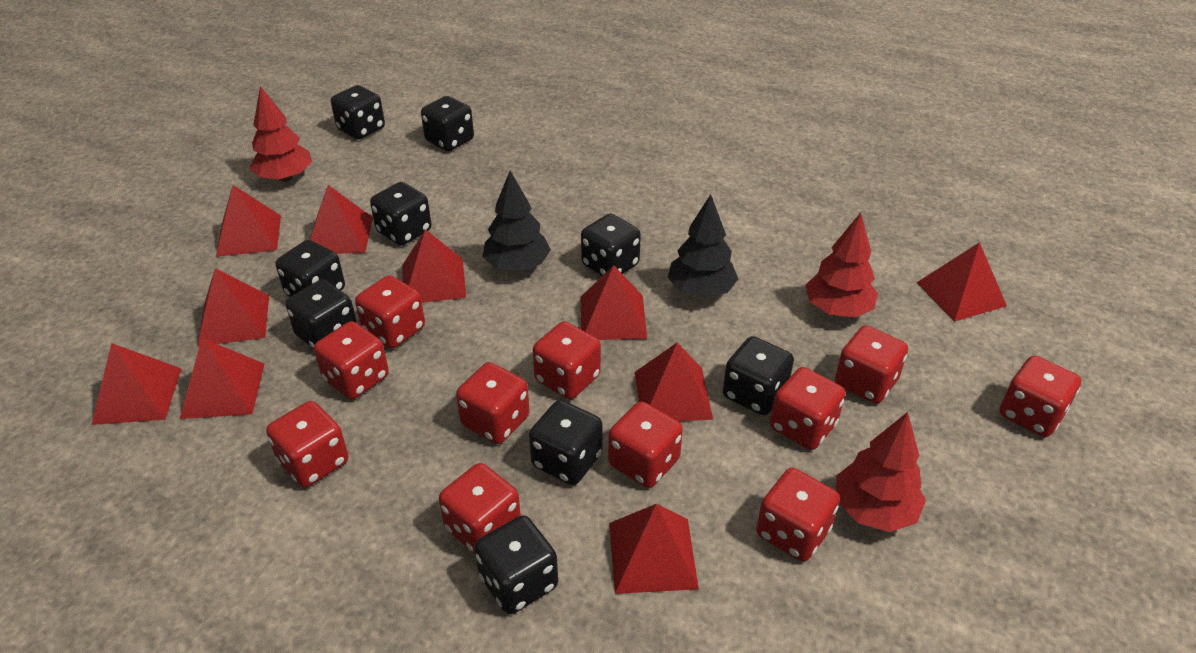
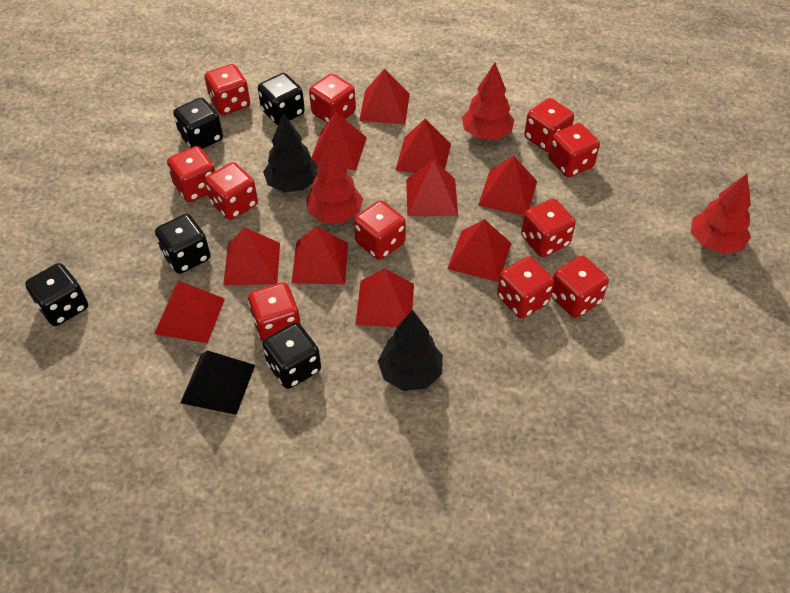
black dice: [276,240,345,297] [286,279,357,349] [331,85,385,140] [370,182,432,246] [421,96,474,151] [475,515,558,614] [529,400,603,485] [581,214,641,276] [723,336,794,415] = 9 -> [25,263,88,326] [155,214,211,274] [173,98,223,149] [258,73,305,125] [262,323,321,389] = 5
black pyramid: none = 0 -> [180,350,255,415] = 1

